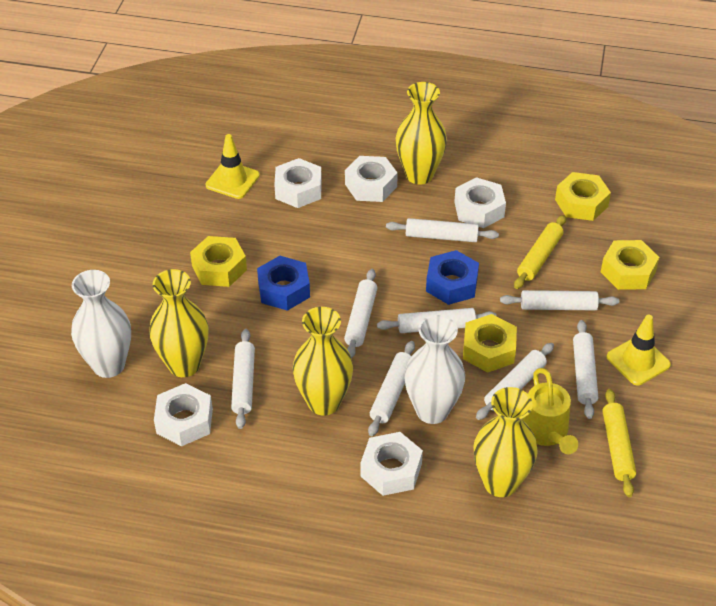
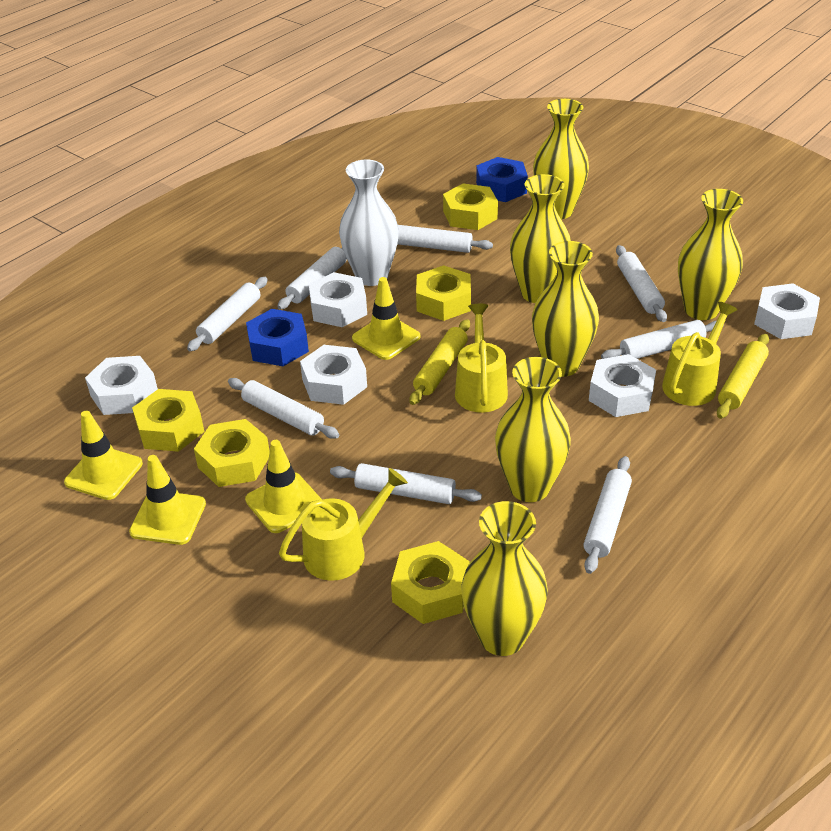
white vase: [71,270,131,378] [404,315,465,424] = 2 -> [339,160,399,286] = 1
yellow nut: [190,236,247,287] [463,314,517,373] [555,172,611,221] [601,240,659,290] = 4 -> [132,389,204,452] [194,419,270,487] [391,541,470,624] [416,265,471,321] [443,183,498,230] = 5
yellow traffic cone: [206,134,260,199] [607,315,671,385] = 2 -> [64,411,143,500] [129,455,206,545] [245,440,322,533] [352,277,421,360] = 4
yellow vase: [149,269,209,377] [293,307,353,416] [396,82,447,185] [473,387,538,497] = 4 -> [461,501,548,656] [495,357,571,502] [510,174,571,303] [532,241,599,377] [533,99,589,219] [678,189,743,320] = 6
yellow watering can: [522,368,578,454] = 1 -> [279,468,408,581] [455,304,508,413] [662,302,737,406] = 3

